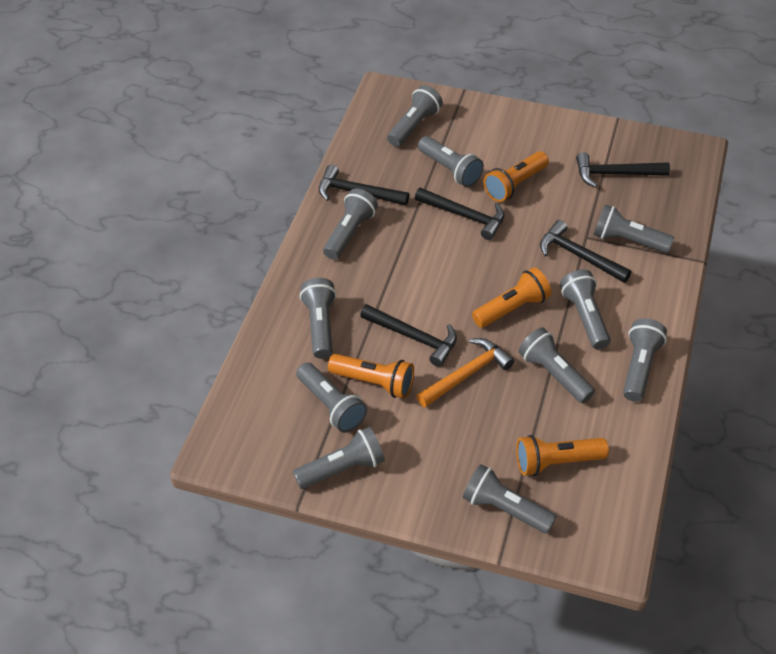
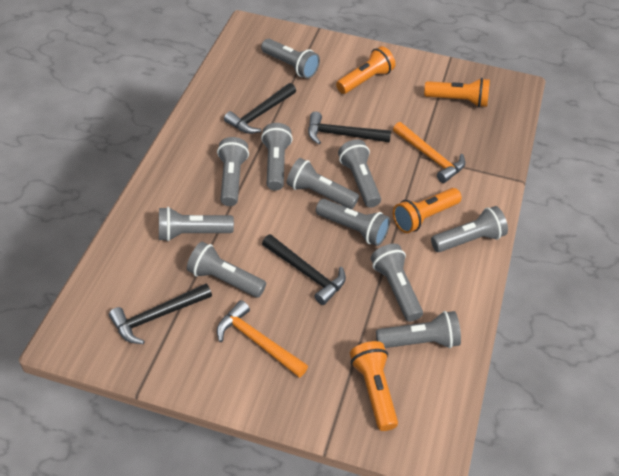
black hammer: [319,165,409,206] [360,304,457,367] [415,188,505,240] [540,220,631,283] [576,152,670,188] = 5 -> [109,284,212,344] [224,83,296,134] [262,234,346,305] [308,112,391,144] = 4
orange hammer: [417,338,514,407] = 1 -> [217,300,308,378] [393,122,465,183] = 2

